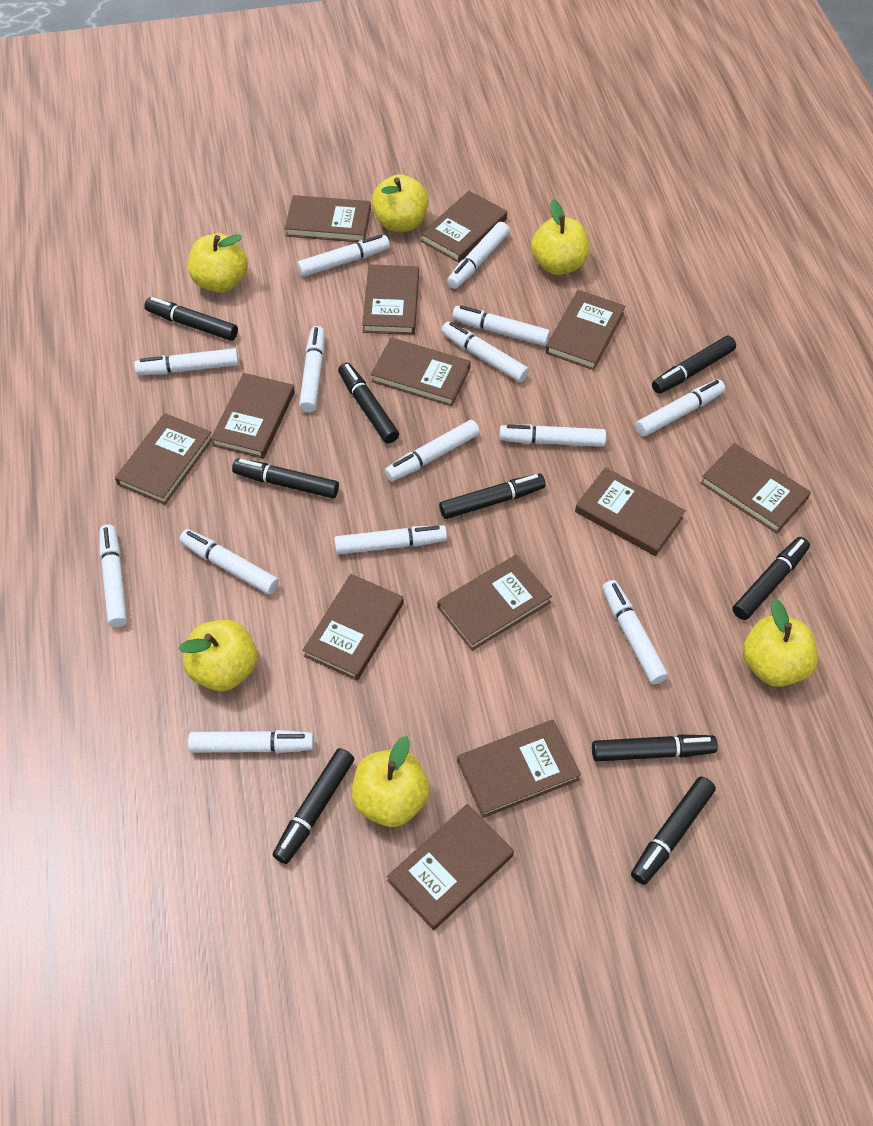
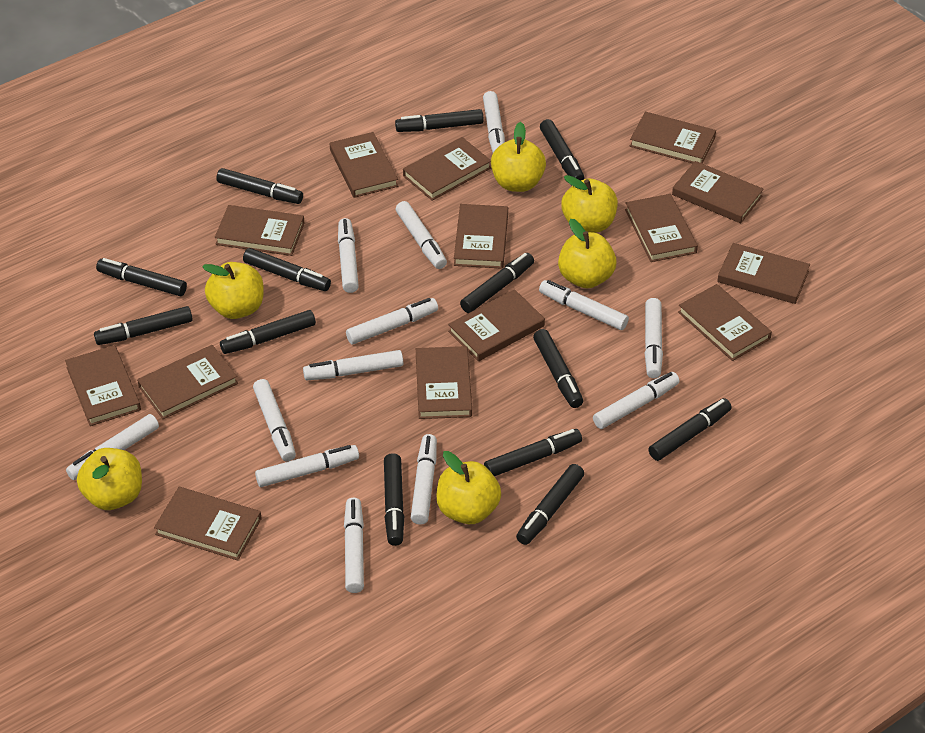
black marker: [144,297,238,341] [232,458,339,498] [273,748,354,864] [338,363,399,443] [439,474,546,519] [592,734,718,762] [631,777,716,885] [652,336,736,394] [732,537,810,620] = 9 -> [94,306,192,345] [96,258,187,296] [216,168,303,204] [220,310,316,354] [243,248,331,291] [384,453,404,546] [395,109,484,132] [460,253,534,313] [484,429,582,476] [516,464,584,545] [533,329,583,408] [540,119,584,180] [649,398,732,461] = 13
brown book: [115,413,212,505] [210,373,295,459] [285,195,371,242] [303,574,404,681] [362,265,419,335] [371,337,471,406] [387,804,514,930] [421,191,507,263] [437,555,552,651] [457,720,581,818] [546,290,626,370] [575,467,686,556] [700,443,811,534] = 13 -> [65,345,141,426] [137,345,238,419] [154,487,262,561] [215,205,305,256] [330,132,398,198] [403,137,491,201] [416,346,472,419] [448,289,545,362] [454,204,508,269] [625,194,698,262] [630,112,716,164] [672,161,764,223] [678,284,772,361] [717,243,810,304] = 14
white marker: [100,525,127,627] [134,348,239,375] [179,529,279,595] [188,730,314,753] [297,235,390,277] [299,326,325,413] [334,525,447,554] [385,420,480,482] [441,321,529,382] [447,222,510,289] [452,305,550,346] [499,424,606,447] [602,580,668,684] [636,379,725,437] = 14 -> [66,414,159,480] [253,379,296,462] [255,445,359,487] [303,350,403,380] [338,218,359,293] [344,498,364,593] [346,298,438,344] [396,201,447,269] [411,434,437,525] [483,91,505,153] [539,280,629,330] [593,372,680,429] [645,298,663,378] = 13

